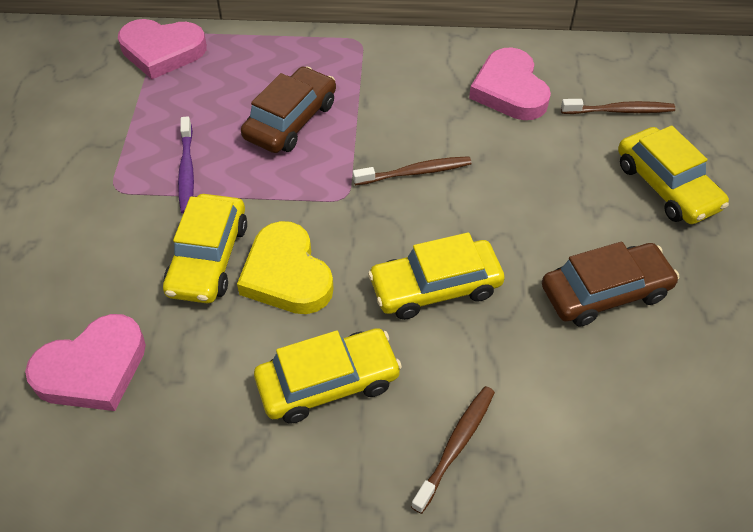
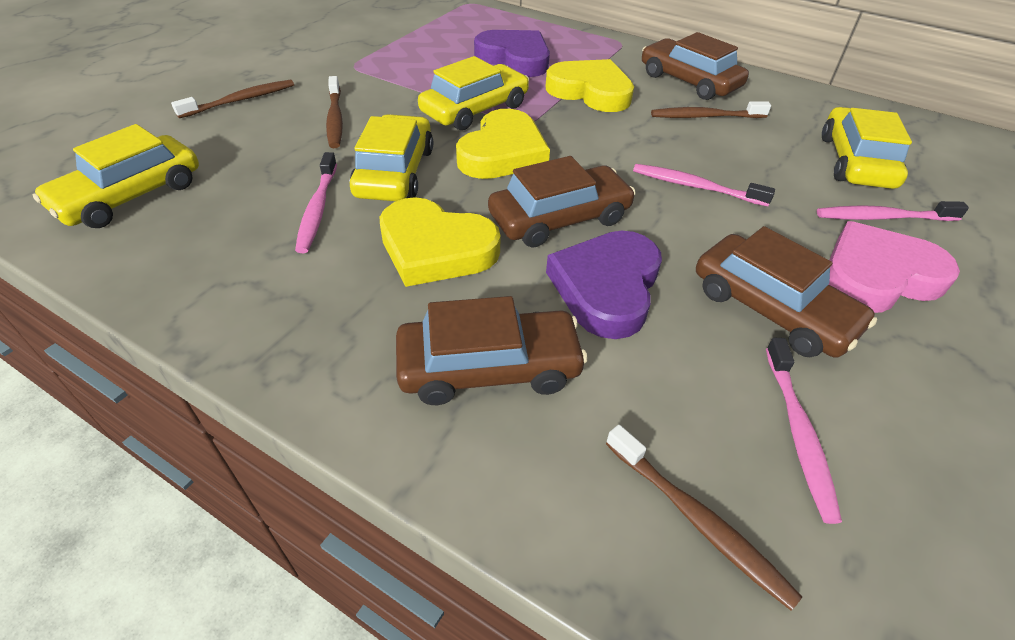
brown car: [241,66,336,153] [542,242,679,327] = 2 -> [396,296,588,405] [488,156,636,248] [642,32,749,100] [696,226,877,358] = 4
brown toothbrush: [353,156,472,185] [411,386,495,514] [561,99,675,114] = 3 -> [171,80,294,118] [326,76,343,148] [606,425,802,611] [651,101,771,118] = 4
pink heart: [25,314,146,411] [118,19,207,79] [469,47,551,120] = 3 -> [829,221,960,313] = 1
pink toothbrush: none = 0 -> [295,152,337,253] [633,164,775,206] [766,338,842,524] [817,201,969,221] = 4
purple heart: none = 0 -> [474,30,550,77] [546,231,662,339] = 2
purple toothbrush: [178,117,194,214] = 1 -> none = 0
yellow heart: [237,221,334,314] = 1 -> [380,197,501,287] [456,109,550,179] [545,59,634,112] = 3

